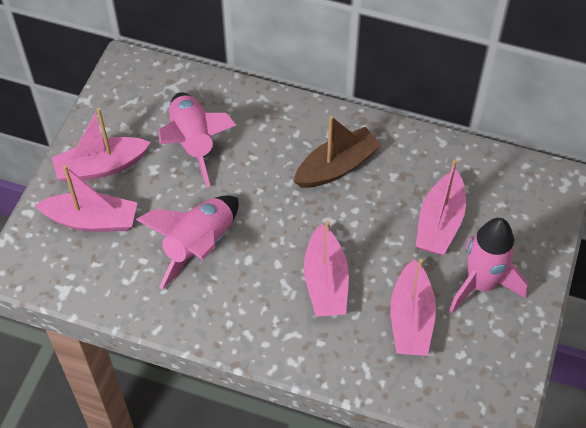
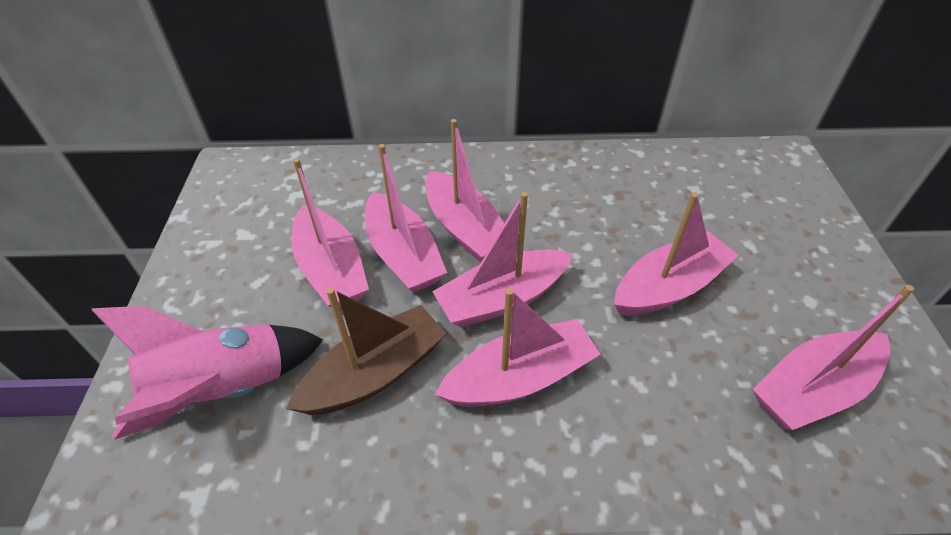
pink boat: [35,165,137,231] [52,108,151,182] [304,220,349,316] [390,259,436,356] [416,160,466,255] = 5 -> [291,158,369,308] [365,144,447,293] [425,119,504,263] [432,192,573,328] [435,288,601,407] [614,193,739,316] [752,285,914,430] = 7
pink rocket: [136,195,239,290] [158,92,236,187] [449,218,528,314] = 3 -> [92,306,323,440] = 1

